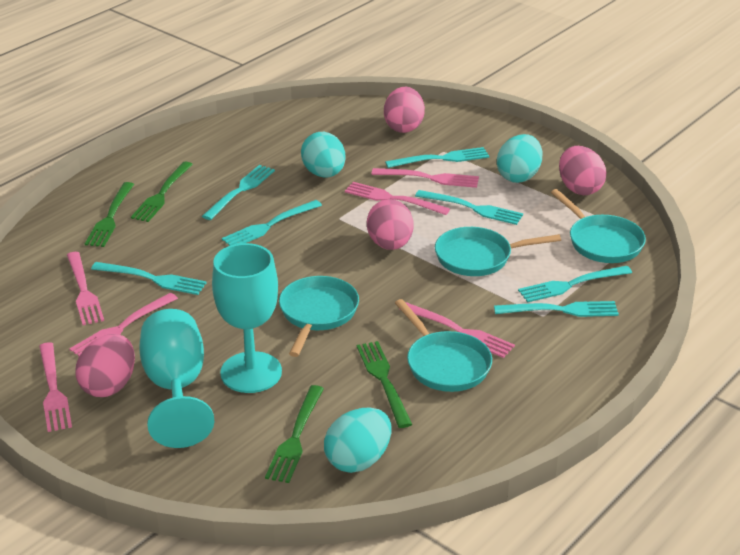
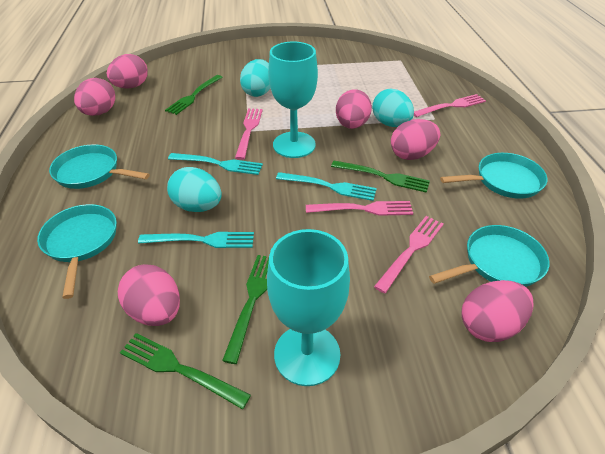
pink egg: [76,334,135,397] [367,199,414,250] [384,87,425,133] [559,146,607,195] = 4 -> [74,78,115,116] [107,54,148,89] [118,264,180,326] [336,89,372,129] [391,119,440,160] [462,280,533,342] = 6
pink fork: [39,342,72,432] [67,252,104,325] [69,293,178,356] [345,182,450,215] [372,168,479,188] [405,302,515,358] = 6 -> [235,108,263,160] [306,201,413,216] [374,216,443,293] [414,94,486,117] = 4
turquoise fork: [91,262,207,295] [202,165,275,220] [222,200,322,246] [385,147,489,168] [415,190,523,225] [494,301,619,317] [518,266,632,303] = 7 -> [138,232,254,248] [168,153,263,175] [276,172,377,201] = 3

